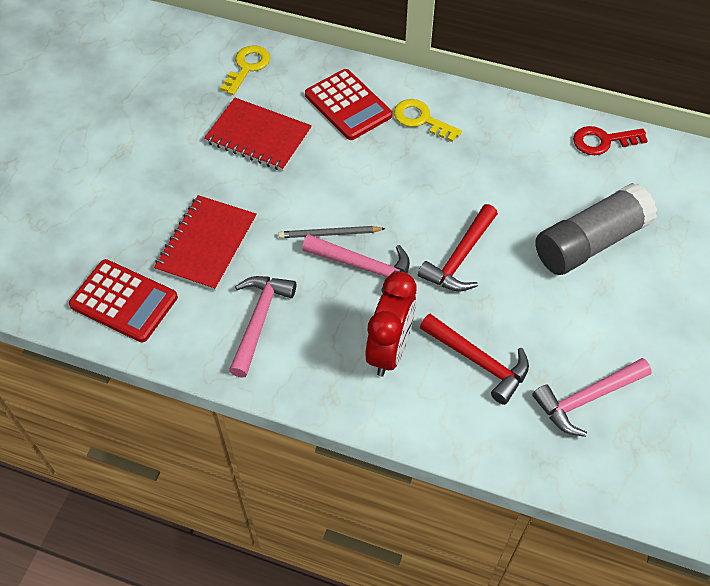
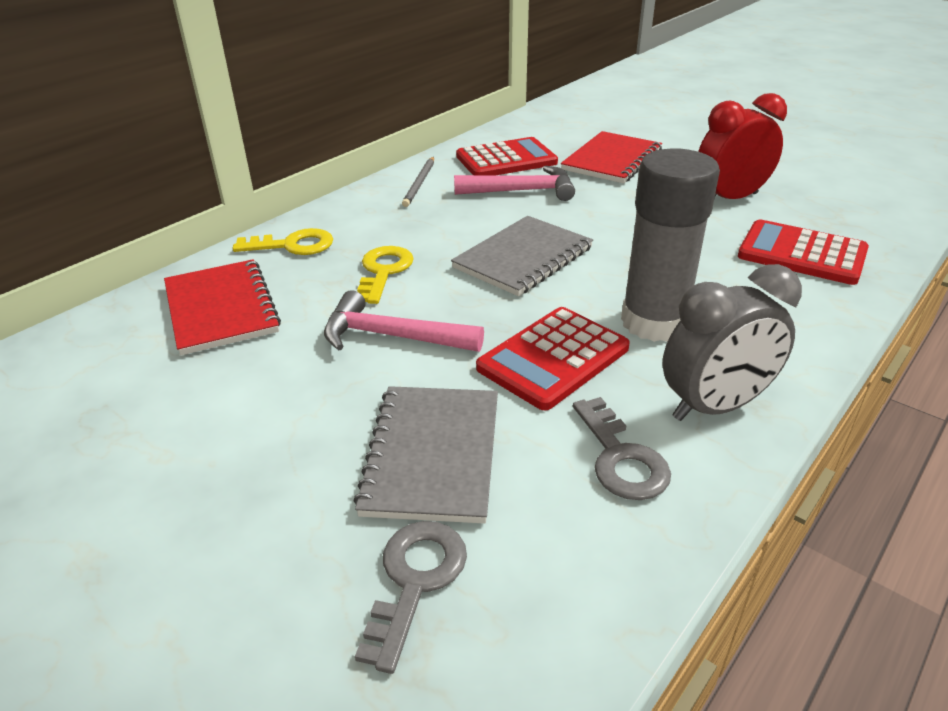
grey clock: none = 0 -> [662,264,802,421] = 1
grey key: none = 0 -> [355,521,467,674] [573,397,671,500] = 2
grey notebook: none = 0 -> [354,386,498,524] [451,216,593,296] = 2
pink hammer: [229,276,296,378] [302,234,410,293] [532,358,652,437] = 3 -> [324,290,484,352] [454,166,575,201] = 2
red calculator: [69,259,178,343] [305,69,392,140] = 2 -> [456,137,558,175] [476,307,630,410] [738,219,869,285] = 3
red hammer: [418,204,498,291] [420,314,529,405] = 2 -> none = 0
red key: [573,126,648,155] = 1 -> none = 0

